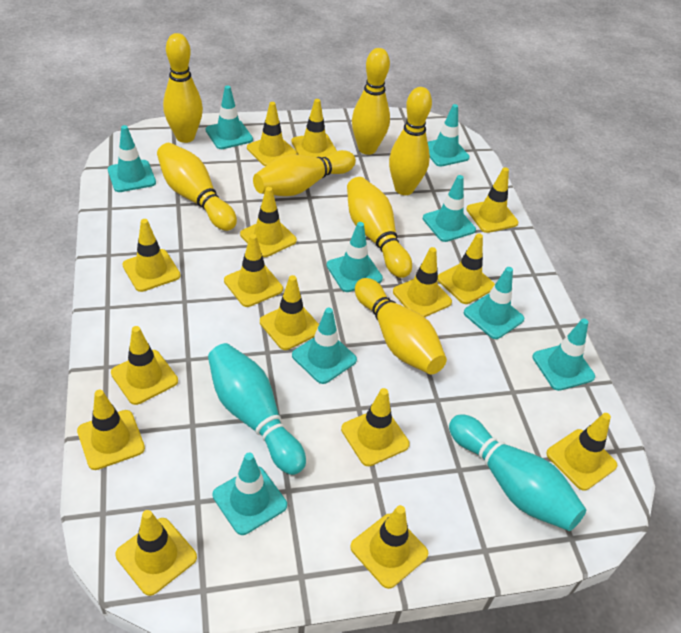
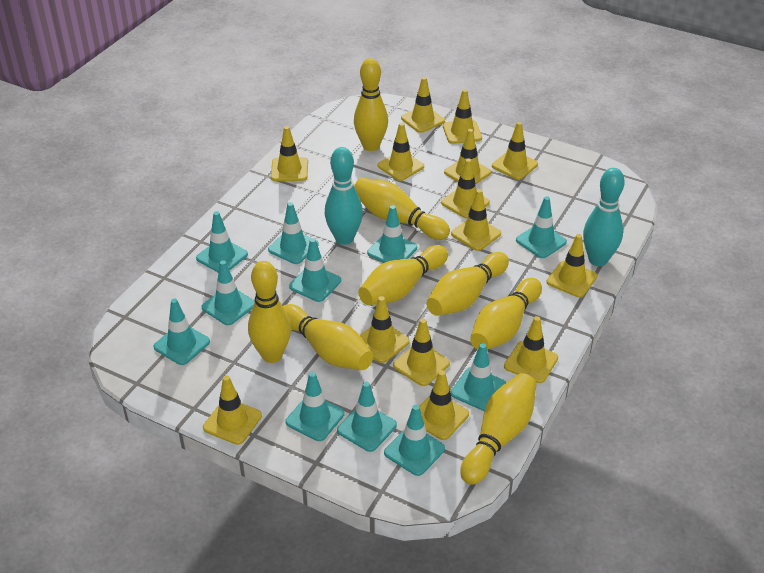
turquoise traffic cone: [108,125,156,192] [206,85,253,149] [213,453,287,535] [292,308,357,384] [327,222,383,292] [423,175,476,242] [428,104,470,167] [464,267,524,339] [532,319,595,391] = 9 -> [154,299,210,365] [196,211,248,273] [201,260,255,325] [268,202,319,264] [286,372,344,441] [289,238,341,302] [337,382,397,452] [367,205,417,263] [384,405,445,476] [451,343,507,411] [516,196,567,258] = 11
yellow bowling pin: [157,143,237,231] [163,33,203,143] [253,150,356,196] [347,177,412,278] [352,48,390,155] [355,278,447,375] [389,87,432,195] = 7 -> [248,261,291,363] [283,304,373,370] [354,58,388,151] [354,177,450,240] [358,245,448,305] [426,252,509,316] [460,373,537,485] [470,278,542,350] = 8
yellow traffic cone: [77,390,145,470] [111,326,178,405] [115,510,197,596] [122,219,181,292] [224,234,283,307] [240,187,297,257] [247,102,297,166] [260,275,319,350] [291,99,337,158] [341,388,410,466] [350,505,428,589] [393,247,452,317] [438,233,495,304] [466,167,518,233] [546,413,617,491] = 15 -> [203,376,262,445] [271,126,308,181] [360,296,410,363] [378,123,424,181] [393,319,450,386] [401,77,445,133] [419,370,469,440] [441,158,490,219] [443,89,482,144] [444,129,491,184] [451,189,501,251] [492,122,538,180] [504,316,558,383] [546,234,597,297] = 14

